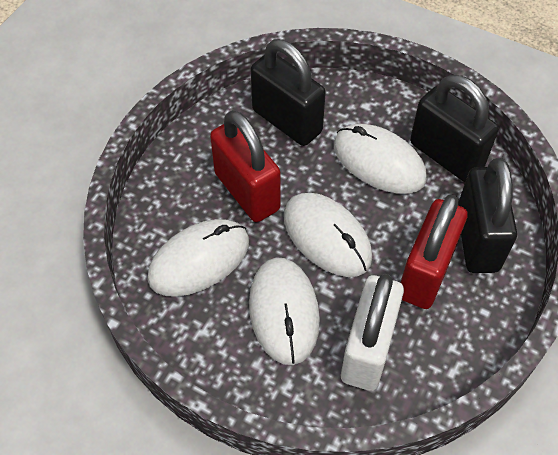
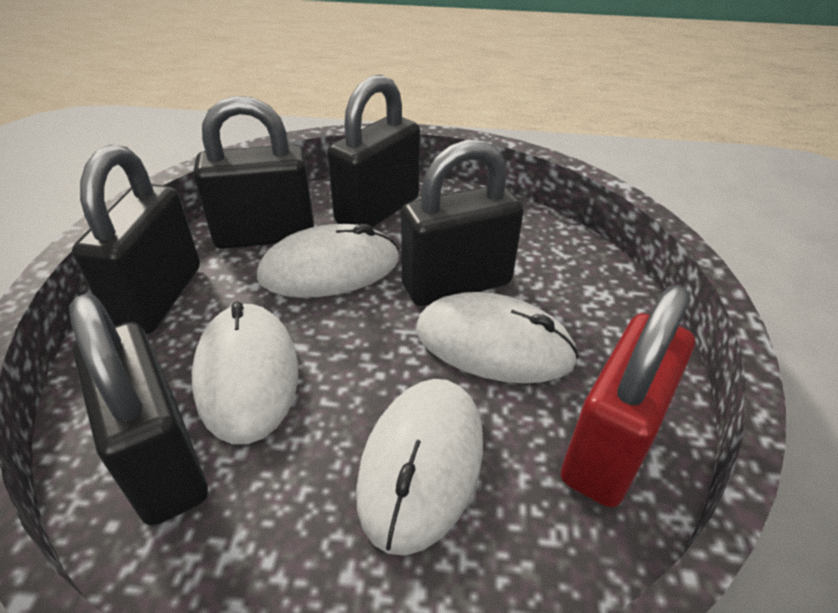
black padlock: [251,39,326,146] [410,75,499,182] [458,158,517,273] = 3 -> [69,294,208,526] [72,144,200,334] [193,96,314,249] [327,75,420,228] [401,139,524,306] = 5
red padlock: [210,110,280,222] [401,194,468,309] = 2 -> [561,285,695,508] = 1
white padlock: [341,274,404,391] = 1 -> none = 0

